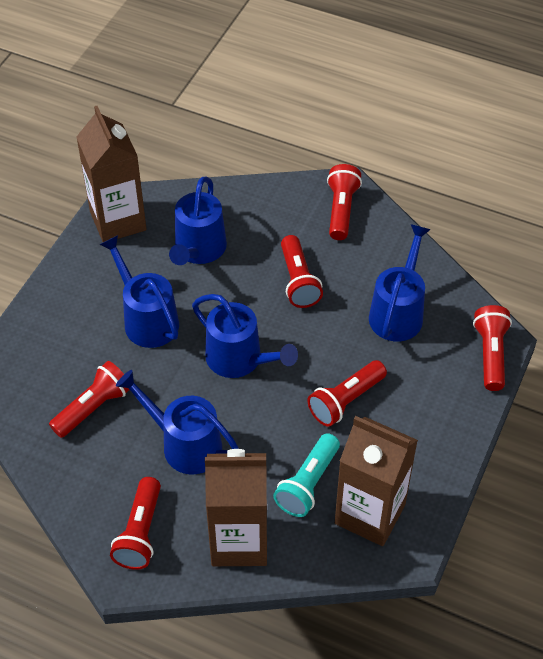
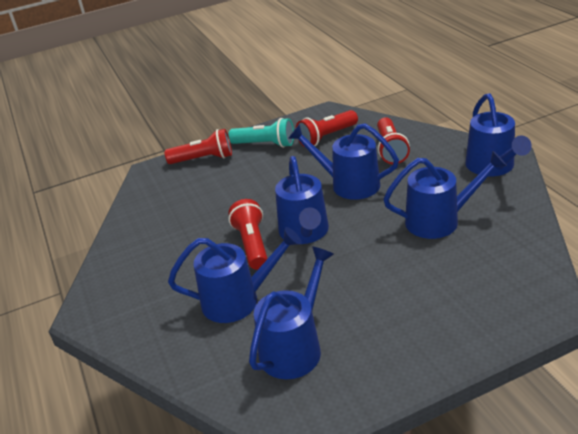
blue watering can: [99,235,179,348] [116,370,239,474] [169,177,227,265] [192,294,298,378] [369,224,431,341] = 5 -> [168,227,302,323] [249,246,334,379] [275,156,329,244] [288,123,399,200] [383,151,507,239] [465,93,532,176] = 6
brown carton: [76,106,147,242] [205,449,267,566] [335,416,418,546] = 3 -> none = 0
red flashlight: [49,361,129,438] [110,477,161,570] [281,235,323,308] [307,360,387,427] [327,164,362,240] [473,305,512,391] = 6 -> [164,129,232,164] [228,199,268,270] [296,110,358,147] [377,117,410,164] = 4

